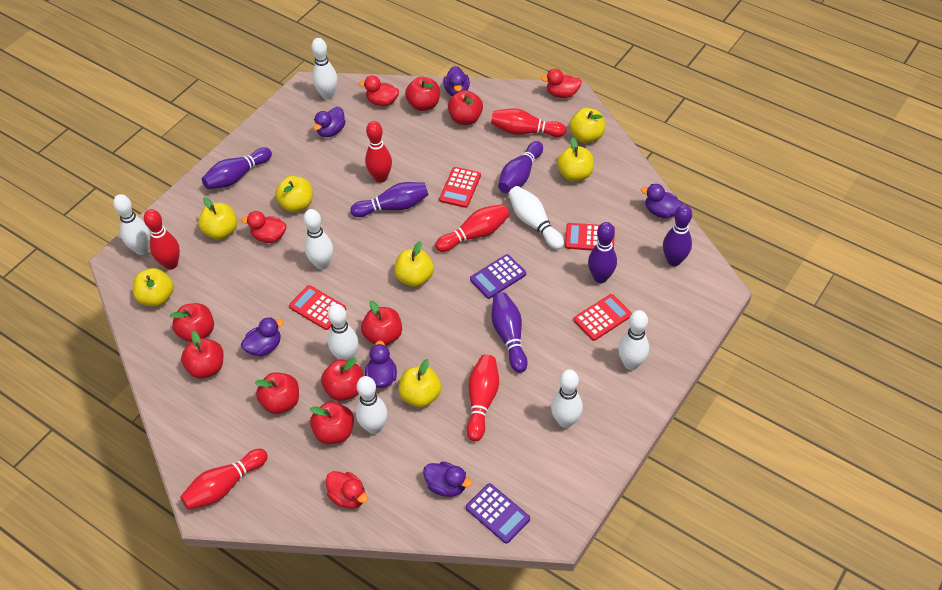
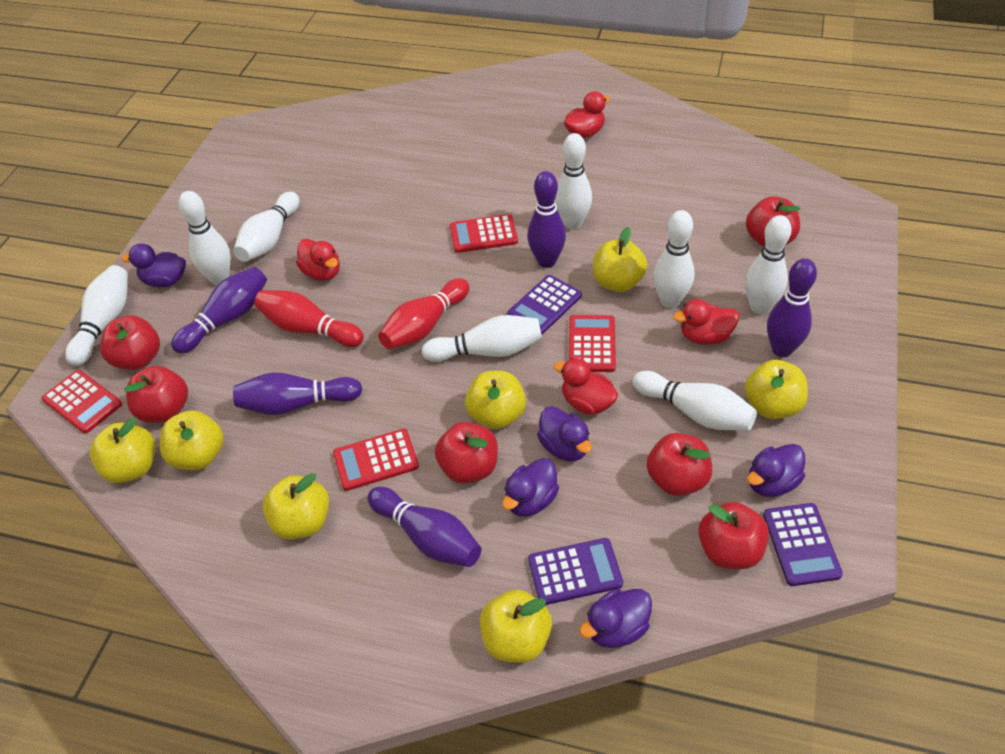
purple bowling pin: [202,147,272,189] [350,182,428,217] [492,292,528,373] [498,141,543,193] [588,222,617,283] [663,205,692,266] = 6 -> [171,267,267,354] [233,372,362,415] [367,487,481,567] [527,171,566,268] [767,258,817,357] = 5
purple calculator: [466,483,530,544] [470,254,526,299] = 2 -> [508,275,582,335] [528,538,623,605] [763,503,843,586] = 3
purple duck: [241,317,284,357] [313,107,345,137] [365,341,397,388] [423,462,472,497] [443,66,470,96] [641,184,683,218] = 6 -> [121,243,186,287] [502,458,559,517] [537,406,592,461] [579,589,652,648] [747,444,805,497] = 5
red apple: [170,303,214,342] [181,331,224,379] [255,372,299,414] [310,402,354,444] [321,358,363,401] [361,300,402,345] [405,77,440,111] [448,90,483,125] = 8 -> [100,315,160,370] [124,366,188,423] [435,422,498,484] [647,433,712,496] [698,502,769,569] [746,196,800,247] = 6
red bowling pin: [144,209,180,270] [180,449,268,510] [365,121,392,183] [435,204,510,252] [467,354,499,441] [491,108,566,137] = 6 -> [254,290,364,347] [378,278,470,349] = 2

